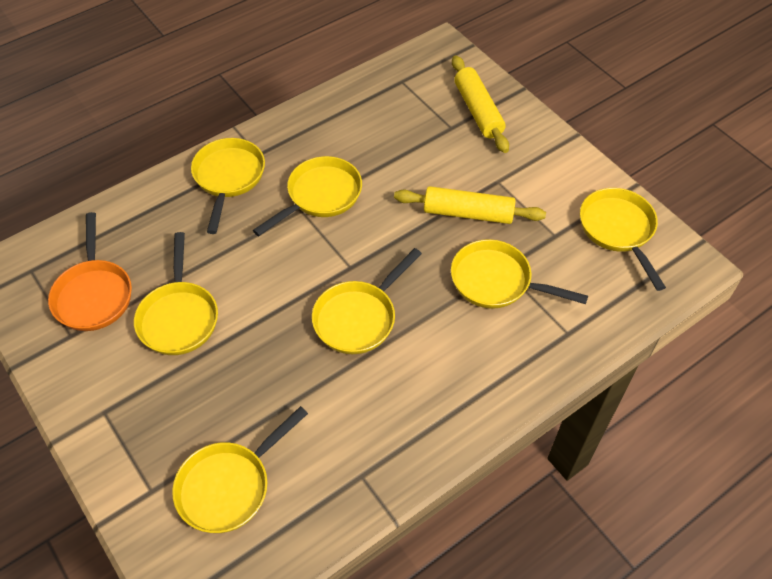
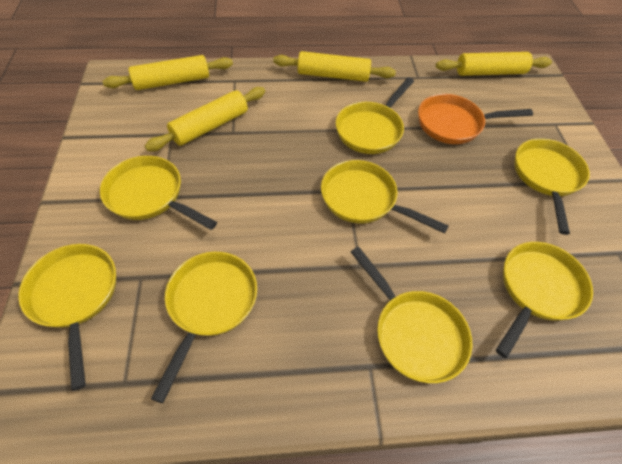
yellow pan: [134,232,218,355] [172,406,308,533] [191,138,265,234] [253,156,362,236] [312,248,422,354] [451,239,588,309] [580,188,666,291] = 7 -> [18,244,116,391] [100,156,217,230] [151,252,257,403] [321,160,448,234] [336,77,414,154] [351,246,473,383] [496,242,593,358] [514,138,590,235] = 8
yellow rolling pin: [394,186,546,224] [452,55,509,153] = 2 -> [103,55,233,90] [145,87,265,151] [273,51,396,82] [436,52,552,76] = 4

